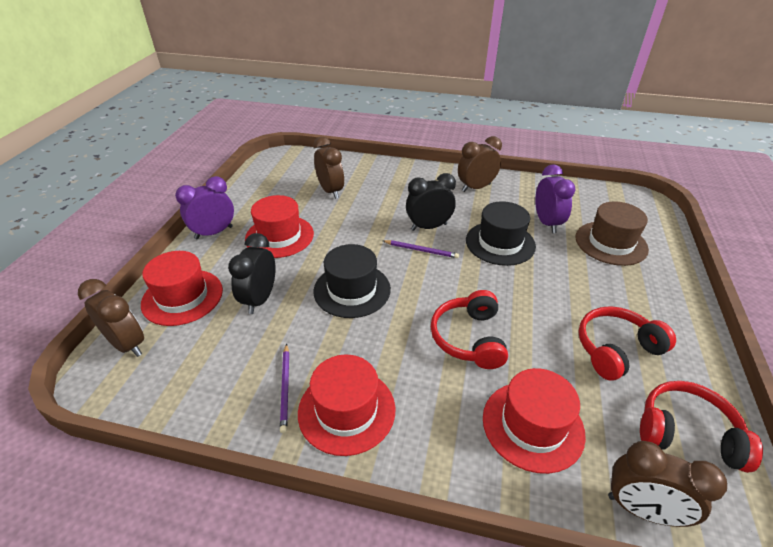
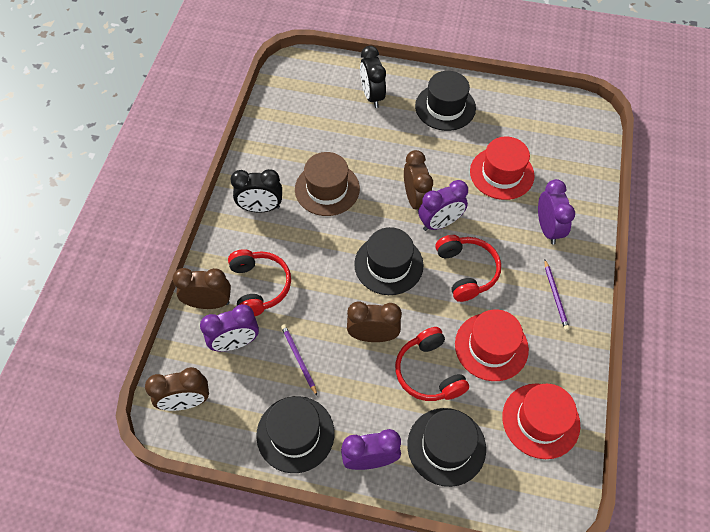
black hat: [314,244,391,318] [466,201,536,266] = 2 -> [256,396,335,473] [354,227,424,295] [407,408,486,487] [415,71,476,131] = 4
purple clock: [175,176,234,239] [535,164,575,233] = 2 -> [200,304,259,352] [341,429,401,470] [418,180,468,231] [538,179,575,245] = 4
red hat: [141,251,223,326] [245,195,314,258] [298,354,396,456] [483,368,586,474] = 4 -> [455,309,529,381] [470,137,535,200] [502,383,580,459] = 3

